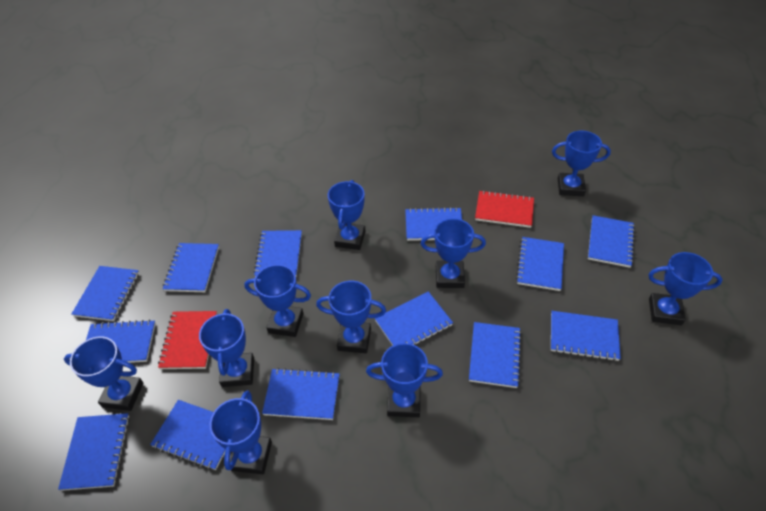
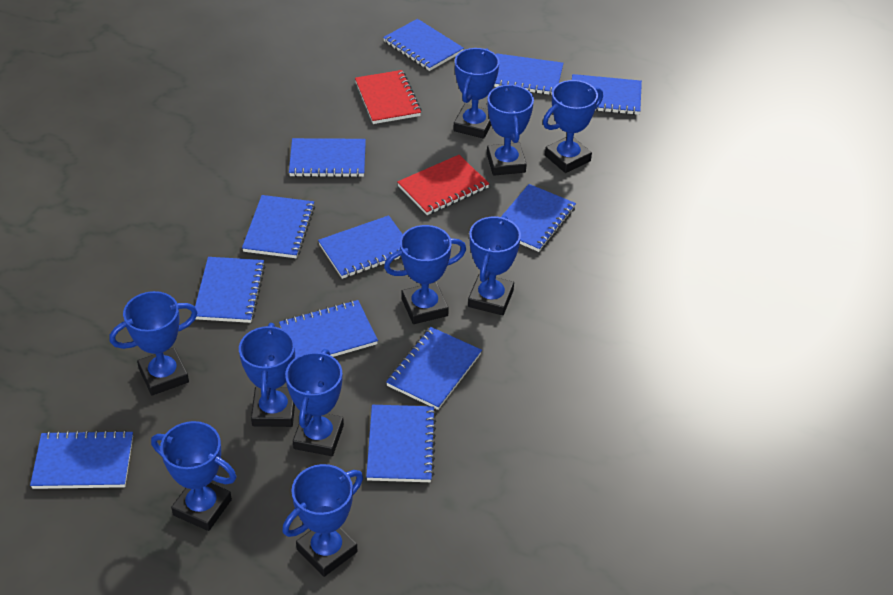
blue notebook: [58,413,130,491] [72,266,139,321] [86,320,156,363] [150,400,226,470] [163,243,219,292] [253,230,302,277] [262,368,340,420] [375,292,453,346] [405,207,462,241] [469,322,522,388] [516,237,564,291] [551,311,621,361] [588,215,635,268] = 13 -> [30,430,133,489] [195,257,266,323] [242,195,315,258] [279,300,378,358] [289,138,366,177] [318,215,403,279] [366,405,436,482] [383,19,464,71] [386,327,482,410] [494,53,563,95] [501,184,576,252] [572,74,642,115] = 12

